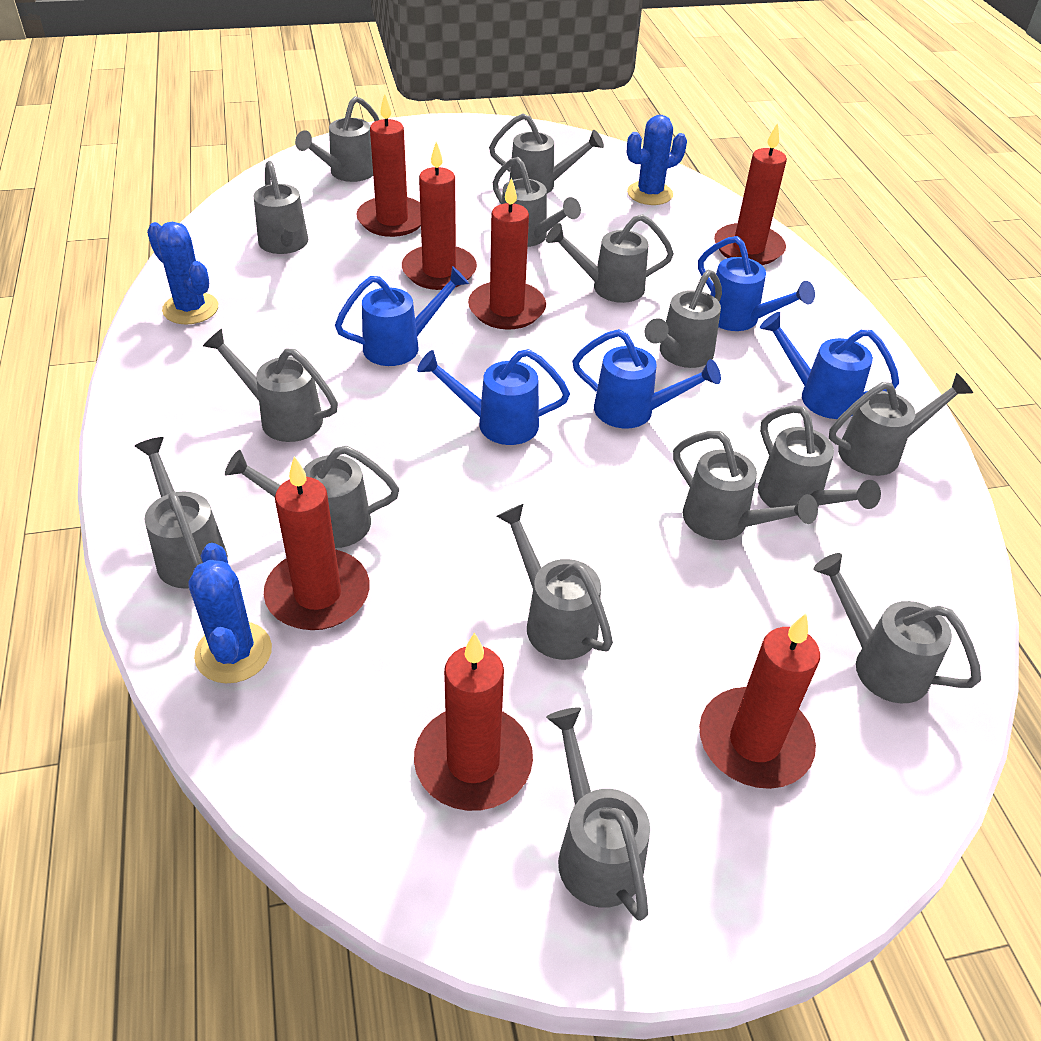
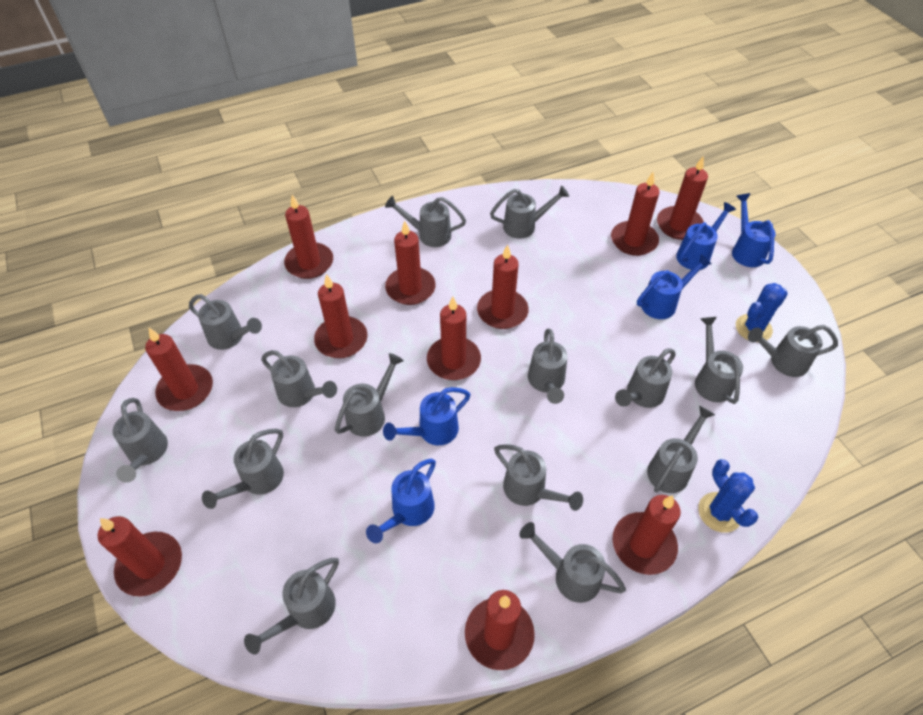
blue cactus: [147,222,218,325] [188,543,272,683] [627,115,687,205] = 3 -> [698,459,758,533] [736,283,788,342] = 2
red candle: [264,456,370,630] [356,94,421,237] [402,141,477,290] [414,632,533,811] [468,177,546,330] [699,614,820,789] [714,123,787,265] = 7 -> [98,516,182,597] [145,328,213,411] [284,195,333,279] [314,274,368,358] [385,221,436,305] [427,297,481,380] [465,590,535,670] [477,245,529,329] [611,172,660,256] [613,495,681,575] [657,156,708,240] = 11

